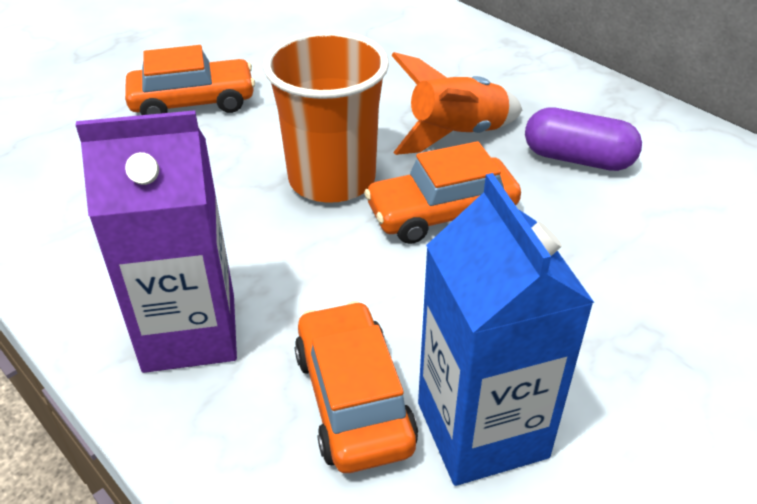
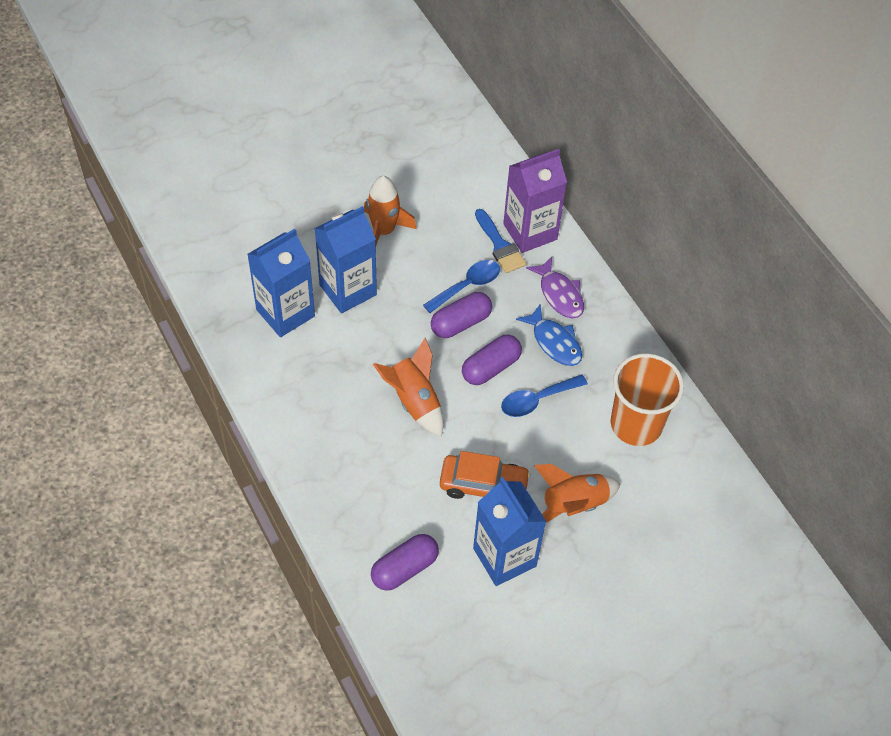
blue brush: none = 0 -> [475,209,526,273] = 1
blue carton: [418,173,594,486] = 1 -> [247,229,315,337] [314,206,377,313] [473,477,546,586] = 3
blue fish: none = 0 -> [516,304,582,366] = 1
blue spoon: none = 0 -> [423,260,500,313] [501,374,588,417] = 2
orange car: [125,45,255,115] [295,301,418,473] [364,141,521,244] = 3 -> [440,451,531,499] = 1
orange rocket: [391,52,522,155] = 1 -> [364,176,417,245] [373,338,444,436] [534,464,620,522] = 3
purple capsule: [525,107,642,171] = 1 -> [371,534,439,591] [431,292,492,338] [462,335,522,385] = 3
purple fish: none = 0 -> [526,257,584,318] = 1

